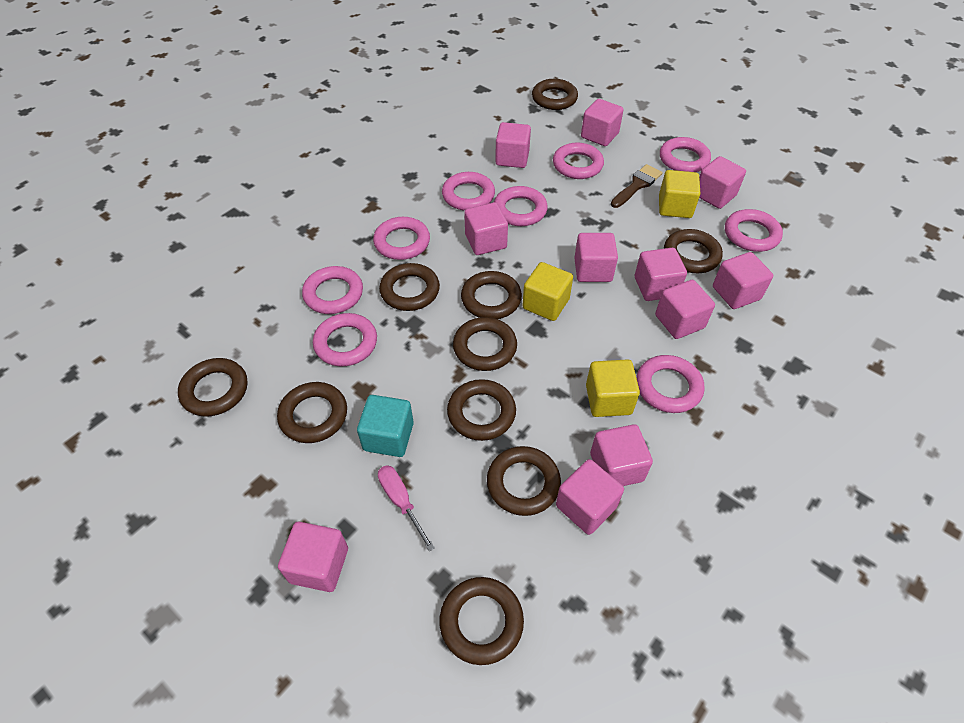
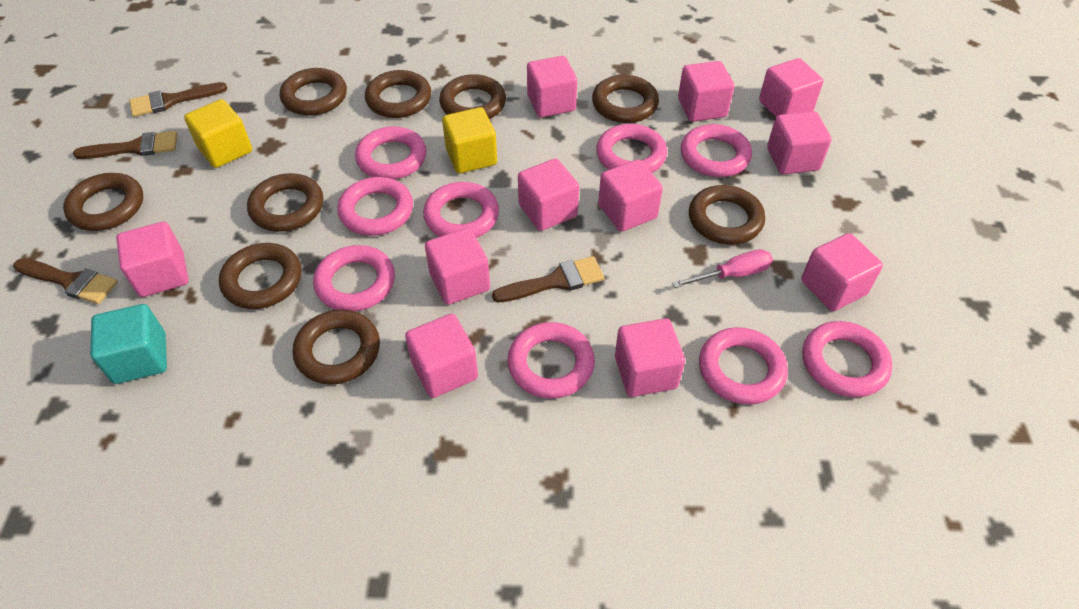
brown brush: [611,164,663,208] = 1 -> [13,259,118,304] [73,131,177,159] [129,82,227,117] [492,256,605,303] = 4
brown ring: [178,358,247,417] [277,382,347,443] [379,263,440,311] [439,577,524,665] [447,379,516,441] [453,317,517,371] [461,271,522,319] [487,446,561,516] [532,79,578,110] [664,229,723,273] = 10 -> [63,173,143,231] [219,243,301,309] [247,173,323,232] [280,68,347,116] [292,310,380,385] [365,70,431,118] [439,74,506,119] [592,75,659,123] [689,185,765,245] = 9
yellow cube: [522,262,573,321] [586,359,640,417] [659,170,700,218] = 3 -> [184,99,252,168] [442,107,497,173] = 2

